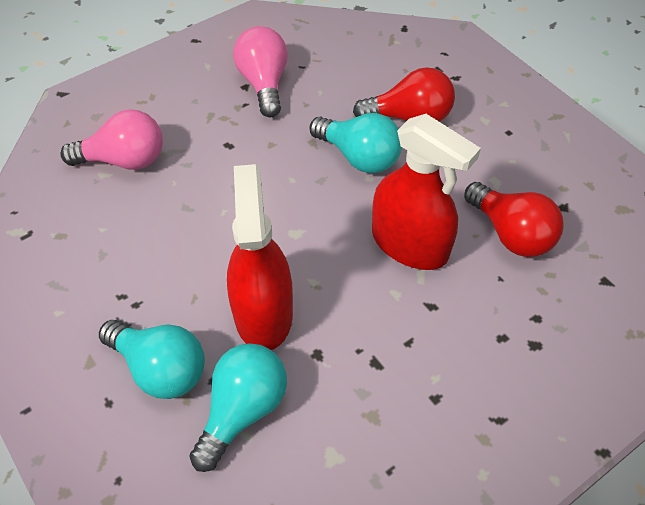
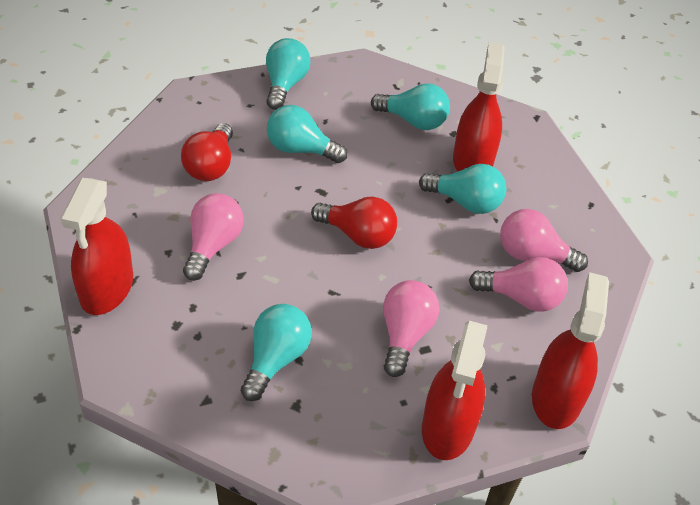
pink light bulb: [60,109,163,170] [233,26,288,117] = 2 -> [183,193,244,281] [383,280,439,377] [469,257,568,312] [500,209,588,272] = 4
red spray bottle: [227,164,293,350] [372,114,481,270] = 2 -> [61,178,133,315] [422,321,487,460] [453,42,505,171] [532,272,609,429] = 4
turquoise light bulb: [99,320,205,399] [189,343,287,472] [310,113,402,173] = 3 -> [241,304,312,401] [266,38,310,110] [267,105,347,163] [371,83,450,130] [419,164,506,214] = 5

